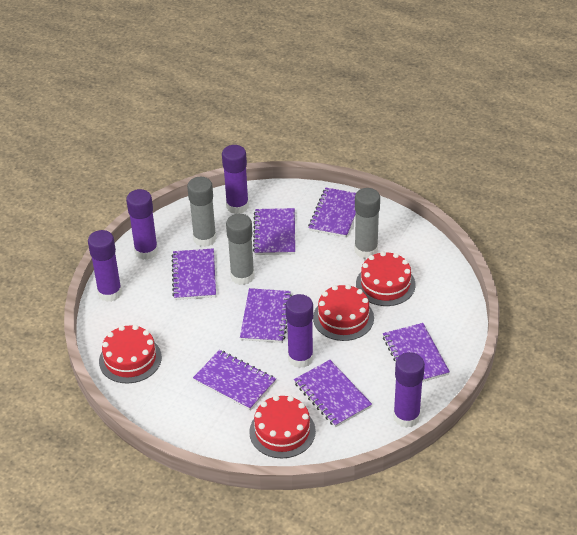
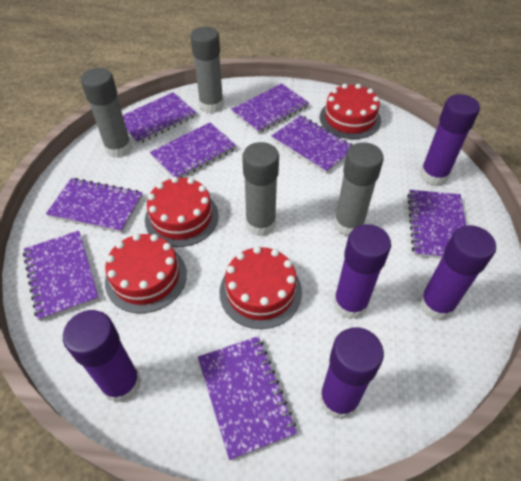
grey glue stick: [187,177,217,247] [226,214,254,285] [355,188,380,259] = 3 -> [81,68,132,158] [190,27,224,113] [242,142,279,236] [334,142,384,236] = 4
purple notebook: [172,248,216,300] [193,350,276,410] [240,288,292,343] [253,208,295,255] [294,360,372,427] [308,188,356,238] [383,323,450,382] = 7 -> [23,231,99,321] [46,178,143,233] [123,92,197,144] [150,122,236,178] [198,336,297,460] [231,83,309,134] [272,115,352,173] [407,190,466,259] = 8

